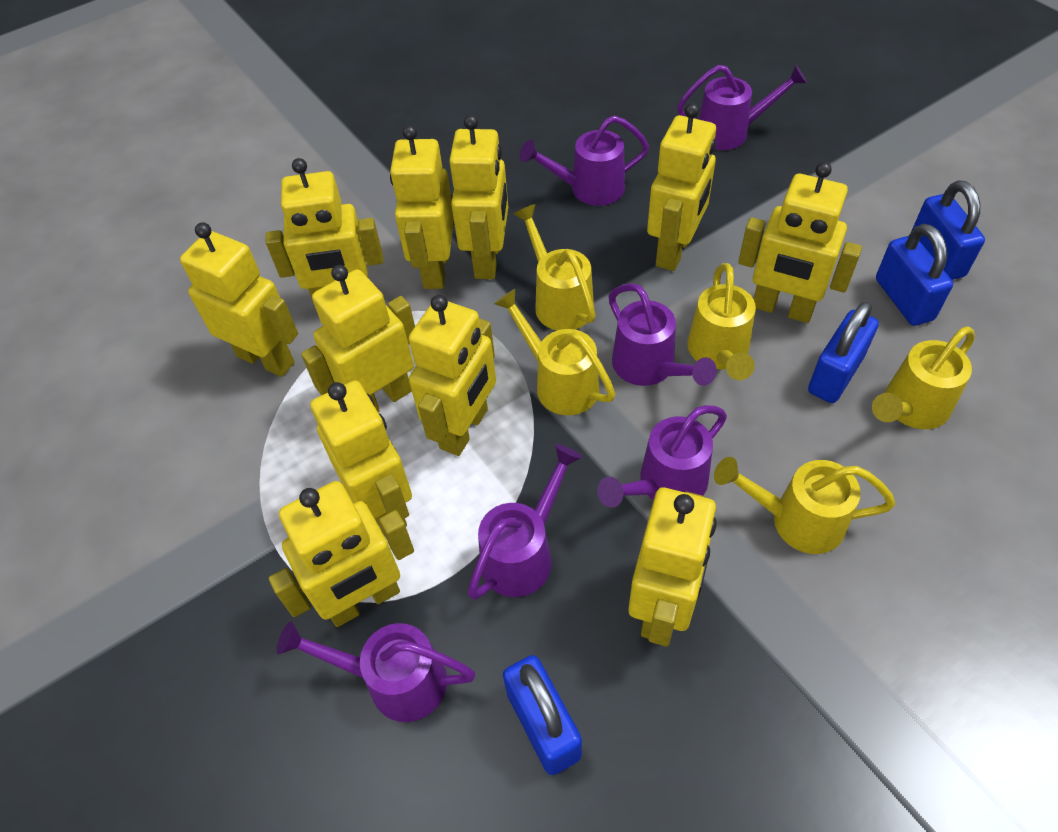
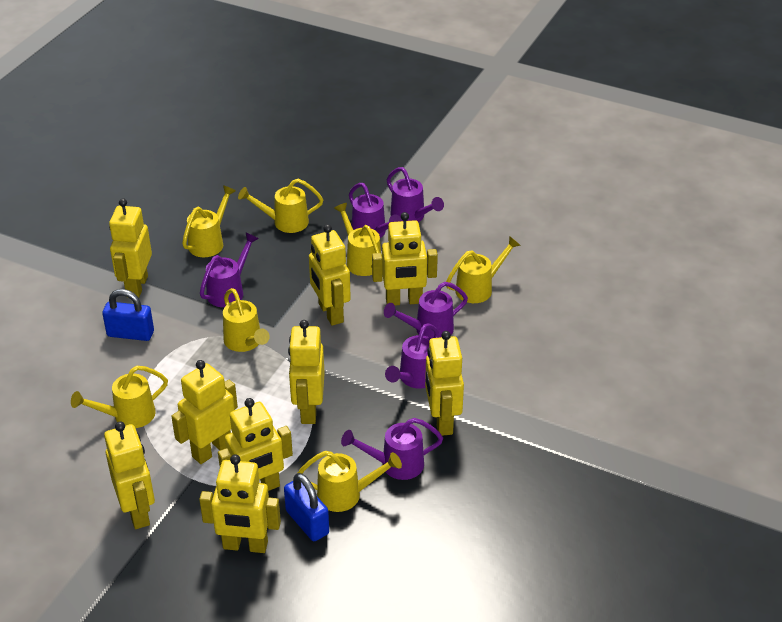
blue padlock: [503,655,582,775] [808,301,879,403] [876,224,953,326] [911,180,985,280] = 4 -> [102,289,154,341] [284,473,329,541] = 2
yellow robot: [180,223,298,377] [265,158,383,306] [269,481,414,627] [301,265,415,412] [310,381,412,537] [390,125,454,289] [409,295,496,456] [449,115,508,279] [629,488,717,647] [647,103,716,271] [738,162,862,323] = 11 -> [104,422,155,529] [109,198,152,298] [171,360,238,464] [199,454,281,553] [218,398,293,491] [288,320,325,424] [309,224,351,326] [372,212,438,306] [425,331,464,436] = 9
yellow watering can: [494,289,615,415] [513,204,596,330] [687,263,756,380] [714,457,896,554] [872,326,975,429] = 5 -> [71,366,168,428] [182,185,236,257] [223,288,270,352] [238,179,323,233] [298,451,402,512] [334,203,381,276] [446,236,520,303] = 7

